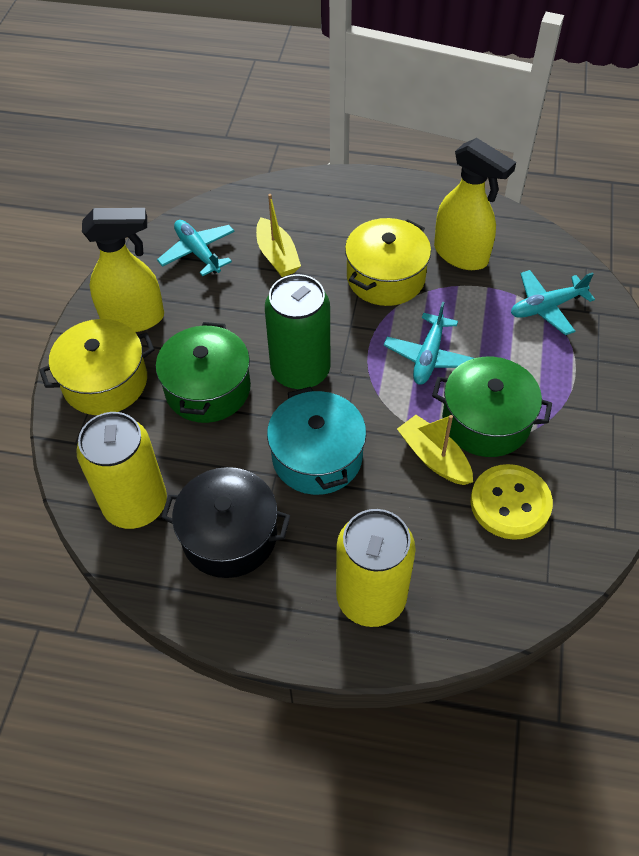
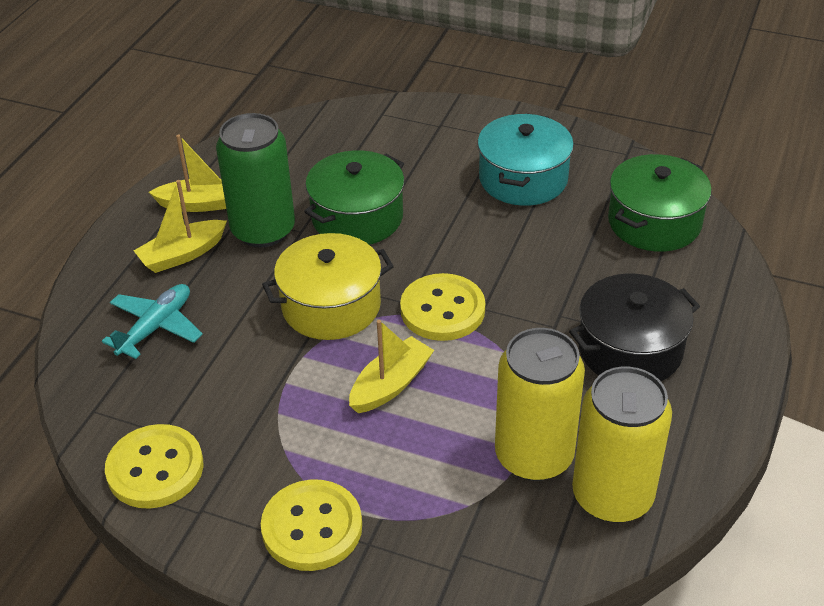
turquoise plane: [157,220,235,276] [384,302,474,385] [511,270,595,335] = 3 -> [102,284,203,359] = 1
yellow boat: [256,194,301,277] [397,415,473,485] = 2 -> [134,180,227,273] [149,134,231,212] [349,320,434,413] = 3
yellow button: [471,464,553,540] = 1 -> [105,424,204,509] [261,479,362,571] [400,273,485,341] = 3
yellow pot: [39,319,155,415] [345,218,431,306] = 2 -> [262,233,394,340] = 1
yellow spray bottle: [82,208,164,332] [434,138,516,270] = 2 -> none = 0

